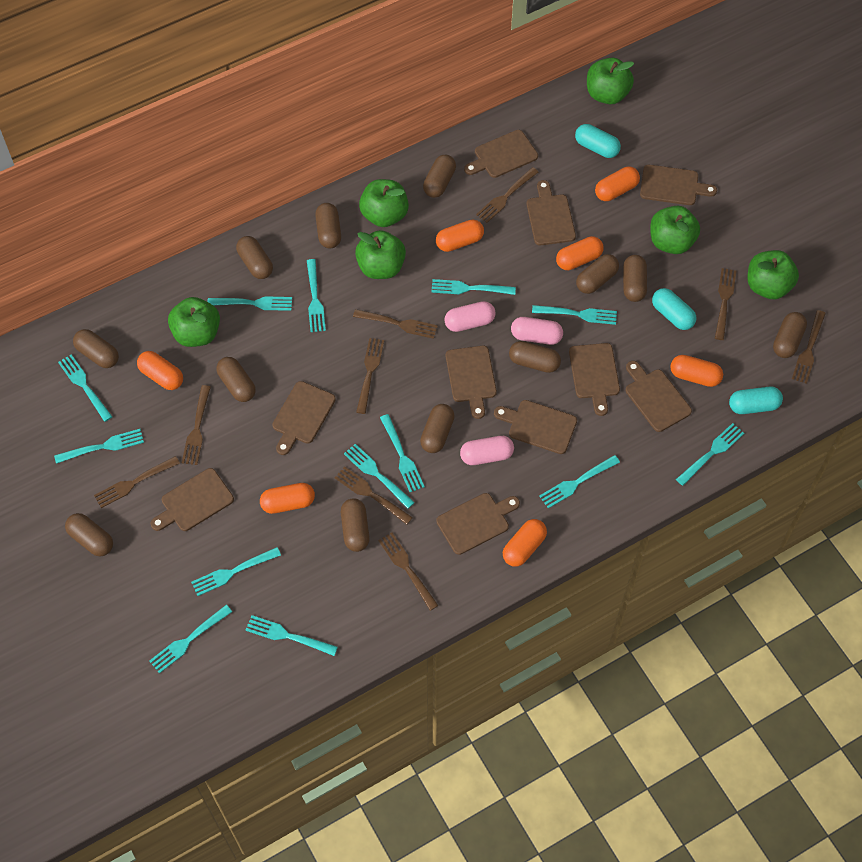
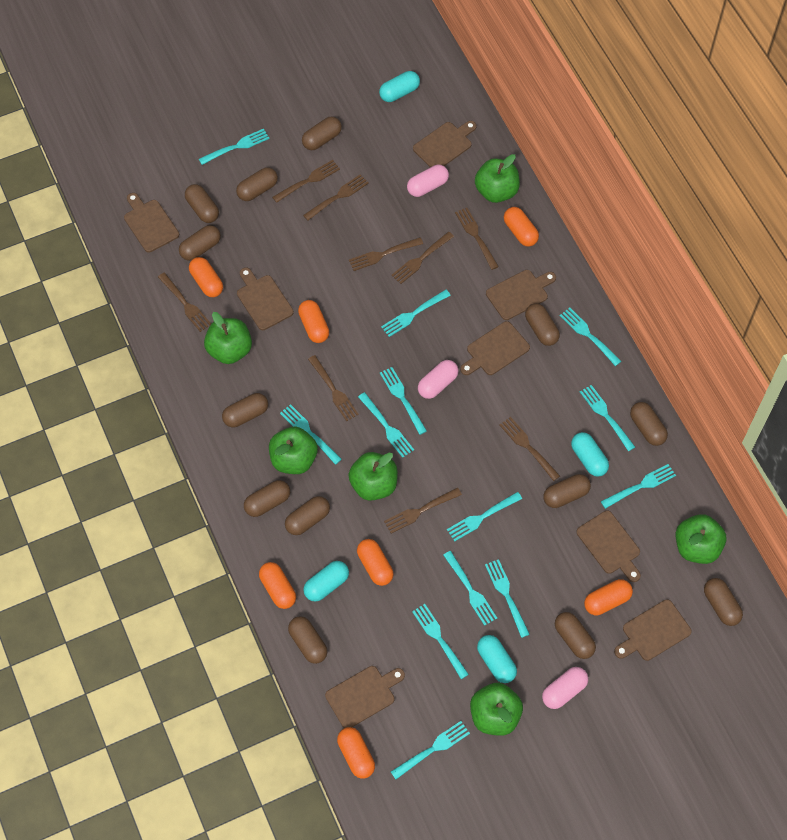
brown capsule: [65,513,113,556] [73,329,119,368] [216,357,256,402] [236,236,273,279] [315,203,341,249] [341,498,370,552] [420,404,455,453] [423,155,456,198] [509,341,561,373] [576,254,619,294] [623,255,647,302] [773,312,807,358] = 12 -> [179,225,221,261] [185,184,219,223] [222,393,268,427] [236,167,278,201] [244,480,290,517] [285,496,330,535] [288,616,328,664] [302,117,342,150] [525,303,560,346] [543,474,591,508] [555,612,596,659] [630,402,668,446] [704,578,743,626] = 13
brown cutting board: [151,468,234,531] [272,381,336,455] [436,493,520,555] [446,346,497,419] [464,130,538,178] [494,400,577,454] [526,180,576,245] [569,343,620,416] [626,361,692,432] [640,165,717,205] = 10 -> [124,193,179,252] [237,268,294,330] [325,666,405,728] [413,121,476,167] [460,321,530,375] [486,270,556,320] [576,511,641,582] [614,599,692,661] = 8
turquoise capsule: [575,124,621,158] [652,288,696,330] [729,387,783,414] = 3 -> [303,561,349,602] [379,71,420,102] [477,635,517,683] [571,432,609,477] = 4

